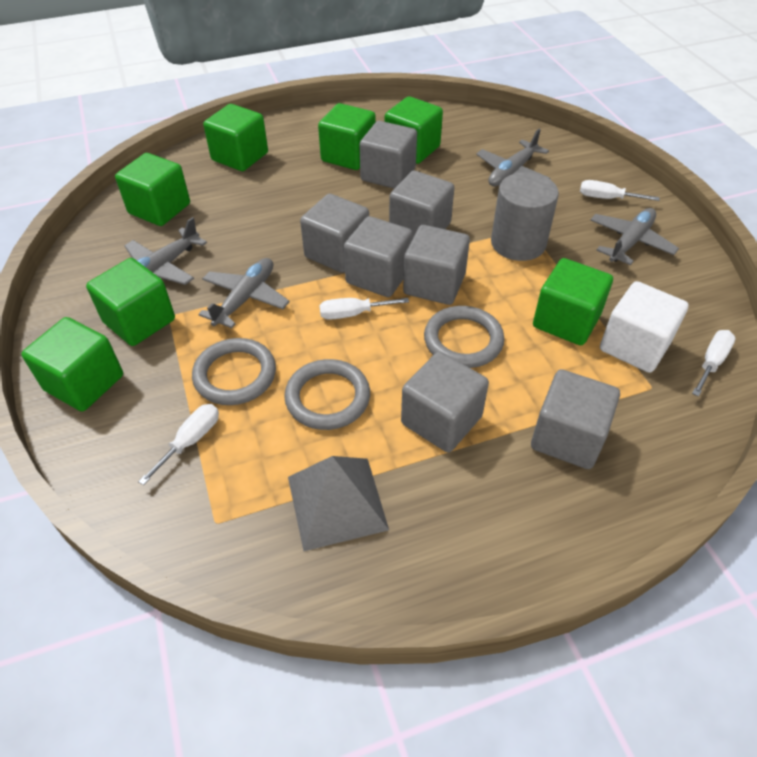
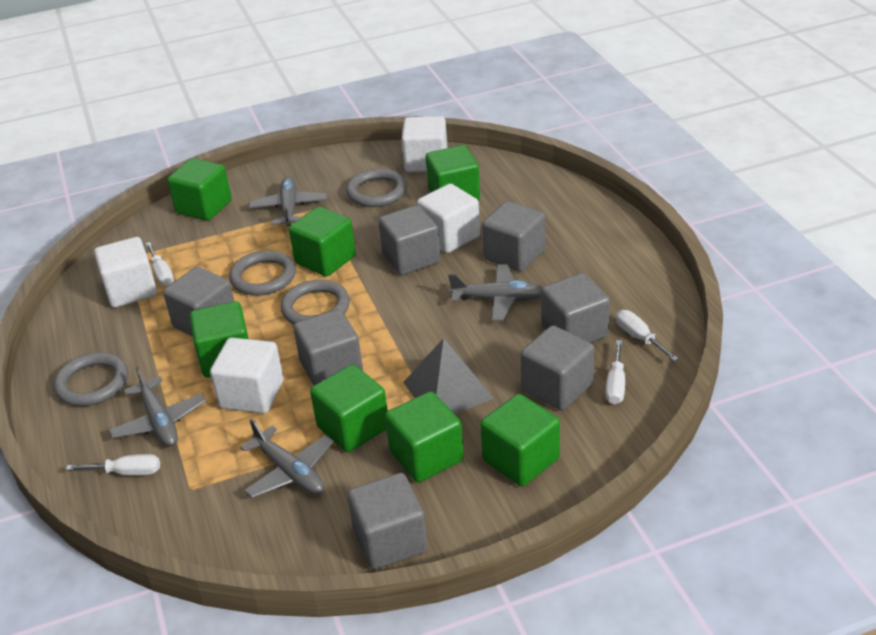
grey cylinder: [491,172,559,261] = 1 -> none = 0
grey ring: [192,338,276,405] [284,359,370,430] [424,306,505,368] = 3 -> [54,352,128,406] [229,250,296,296] [281,280,350,324] [346,169,407,207] = 4
white cube: [600,281,689,373] = 1 -> [94,237,157,308] [210,338,284,413] [402,116,448,172] [417,184,480,253] = 4

